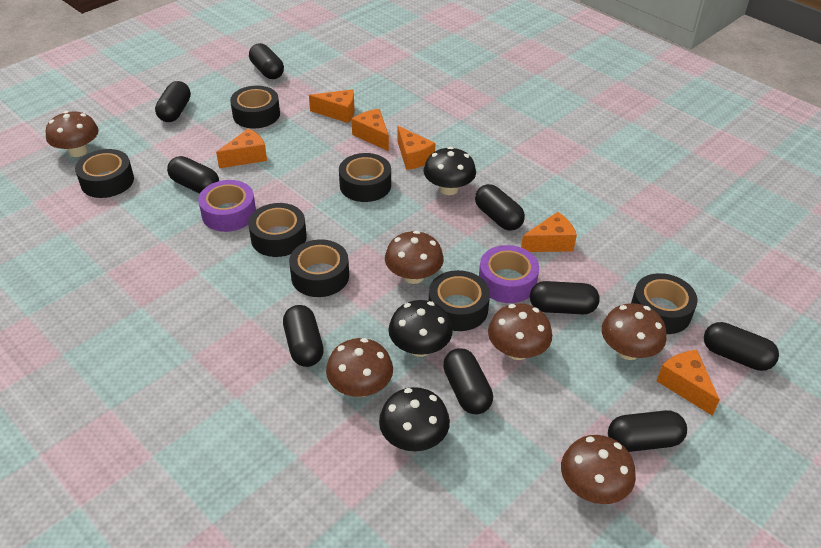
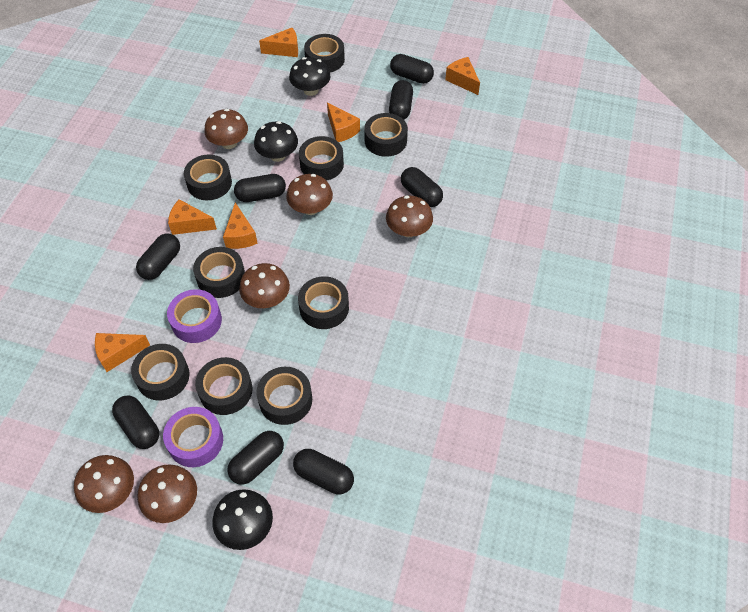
black capsule: [155,81,191,122] [167,156,219,194] [249,43,284,79] [283,305,324,367] [443,348,493,414] [475,184,525,231] [530,281,600,314] [608,410,687,452] [704,322,779,371] = 9 -> [112,396,159,449] [136,234,180,280] [227,431,284,485] [234,174,286,202] [293,449,354,494] [389,80,413,119] [390,54,434,84] [401,167,443,207] = 8
black tape: [75,149,134,198] [230,86,280,128] [248,203,307,257] [289,239,349,297] [339,153,391,202] [429,270,490,331] [631,273,697,334] = 7 -> [131,344,190,401] [184,155,232,200] [193,247,245,298] [195,357,252,415] [256,367,312,425] [298,276,349,329] [299,136,344,181] [304,34,345,73] [364,113,408,157] = 9

